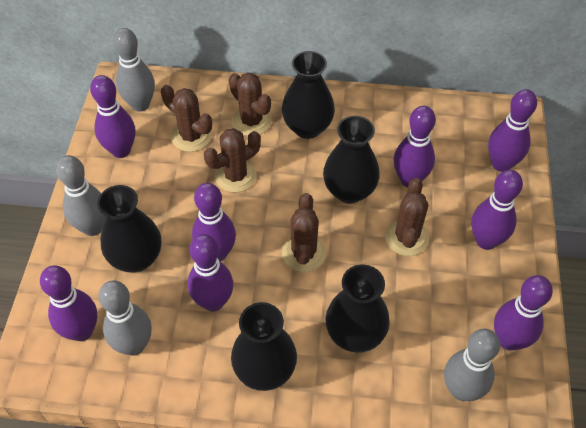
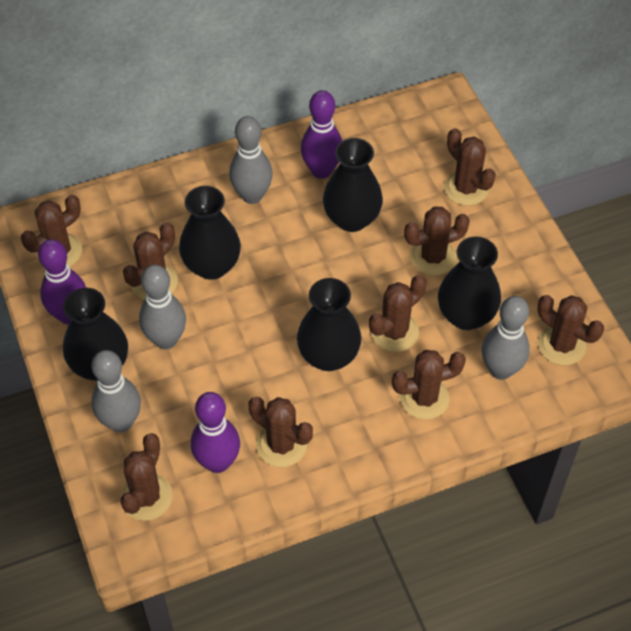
brown cactus: [161,85,212,152] [204,128,261,192] [229,73,271,136] [282,193,326,272] [385,178,429,256] = 5 -> [21,195,82,267] [120,433,173,521] [123,222,178,300] [248,397,313,467] [369,275,426,352] [392,350,466,419] [404,206,470,276] [444,128,496,206] [538,295,604,365] = 9
purple bowling pin: [40,265,97,341] [90,75,135,158] [188,234,233,312] [192,183,236,262] [394,106,436,187] [471,170,523,250] [488,89,537,172] [494,275,553,351] = 8 -> [38,239,86,325] [191,392,240,473] [301,90,342,179] = 3

